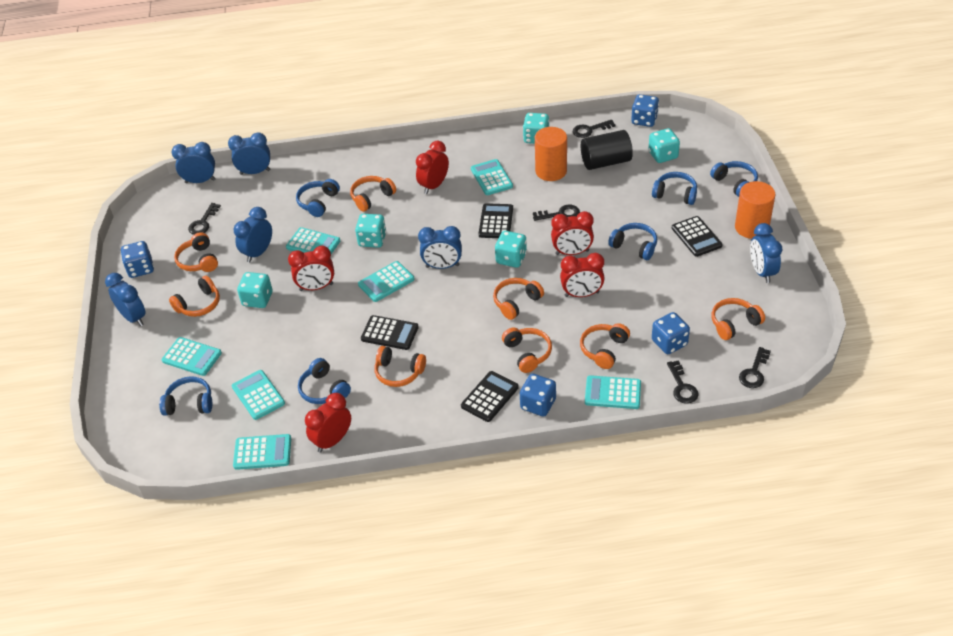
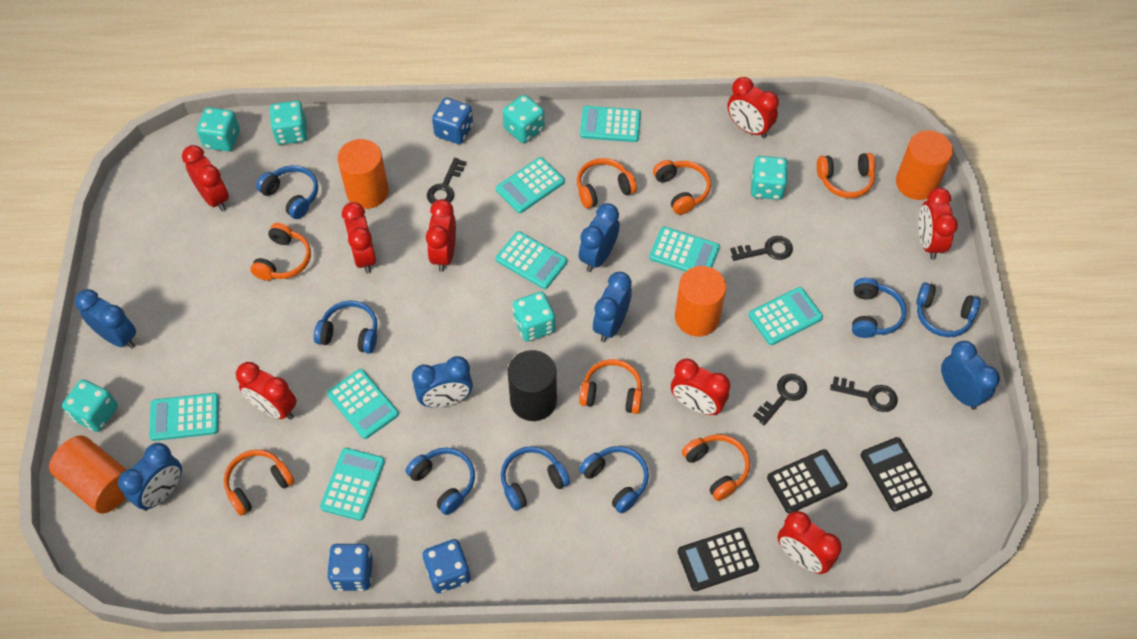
black calculator: [361,315,419,350] [461,371,519,422] [478,203,513,238] [672,216,723,257] = 4 -> [678,528,759,591] [767,449,847,514] [860,437,932,511] = 3
black key: [188,203,221,235] [533,205,580,221] [573,120,616,138] [667,360,699,404] [739,347,771,388] = 5 -> [427,158,466,204] [730,236,793,261] [753,374,807,425] [830,376,898,412] = 4
blue dice: [121,241,154,278] [520,374,556,417] [631,94,659,127] [652,312,690,354] = 4 -> [327,544,373,591] [422,539,471,593] [432,98,473,144] = 3
blue headphones: [159,376,212,415] [296,179,340,217] [298,358,351,404] [608,223,657,260] [652,172,697,205] [710,161,758,197] = 6 -> [256,165,318,219] [314,300,378,354] [406,448,475,515] [501,446,570,511] [579,446,649,513] [852,277,906,338] [916,282,980,337] = 7
orange cylinder: [535,127,567,181] [735,181,775,239] = 2 -> [49,435,127,514] [337,139,389,209] [675,266,726,337] [896,130,953,200] = 4
orange headphones: [169,276,220,317] [174,232,218,272] [350,176,396,212] [374,346,426,387] [493,278,544,320] [502,328,552,373] [580,323,630,369] [711,298,765,340] = 8 -> [224,450,294,516] [250,223,311,281] [577,158,637,208] [579,359,643,414] [653,160,711,215] [682,434,750,501] [817,153,875,198] = 7
red clock: [288,245,334,291] [305,393,351,452] [416,141,449,194] [551,211,594,255] [560,253,605,297] = 5 -> [182,145,229,212] [236,362,297,420] [342,202,376,273] [426,199,456,272] [671,359,730,415] [727,77,779,138] [778,511,842,574] [918,188,958,260] = 8
turquoise calculator: [162,337,222,376] [232,370,285,420] [233,434,291,470] [286,227,340,254] [358,261,415,302] [471,159,513,195] [585,375,641,409] = 7 -> [149,393,219,441] [320,448,385,521] [327,369,399,439] [496,157,565,213] [496,231,567,289] [580,106,641,142] [649,226,720,272] [749,287,823,345] = 8
turquoise dice: [237,272,273,308] [355,214,386,248] [495,231,527,268] [523,113,549,144] [648,128,680,163] = 5 -> [62,379,118,432] [197,107,240,151] [269,101,308,145] [503,95,544,143] [513,292,555,342] [751,156,788,200] = 6

